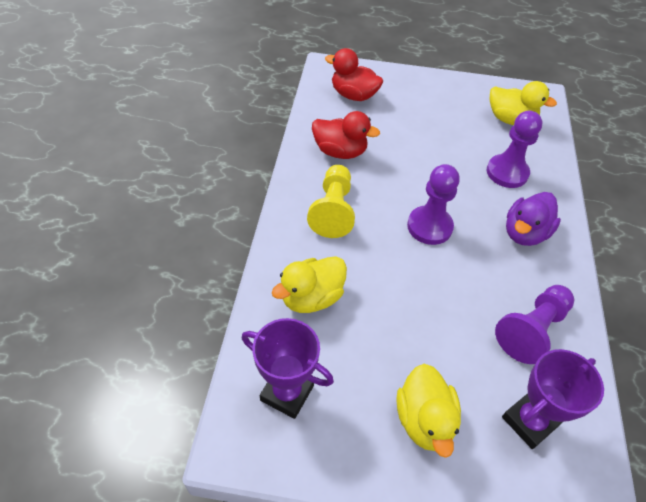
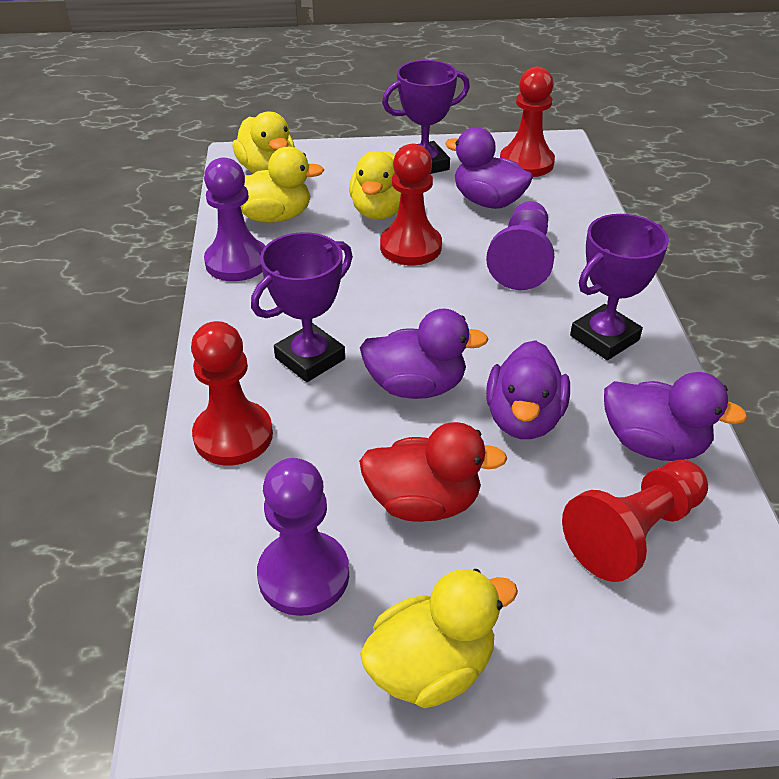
purple duck: [506,192,561,246] = 1 -> [360,309,488,399] [445,127,533,209] [486,340,570,439] [604,372,747,461] = 4
purple trophy: [242,318,334,419] [502,349,604,449] = 2 -> [251,232,353,382] [382,60,470,174] [570,214,669,360] = 3
red duck: [312,111,380,159] [325,48,383,101] = 2 -> [359,422,507,522] = 1
red pawn: none = 0 -> [191,321,273,466] [380,144,442,265] [500,67,555,177] [562,460,708,582] = 4
yellow duck: [272,256,347,313] [397,364,461,458] [490,81,557,125] = 3 -> [232,111,295,173] [241,147,324,223] [349,151,401,220] [360,569,518,708] = 4
yellow pawn: [307,165,355,238] = 1 -> none = 0

